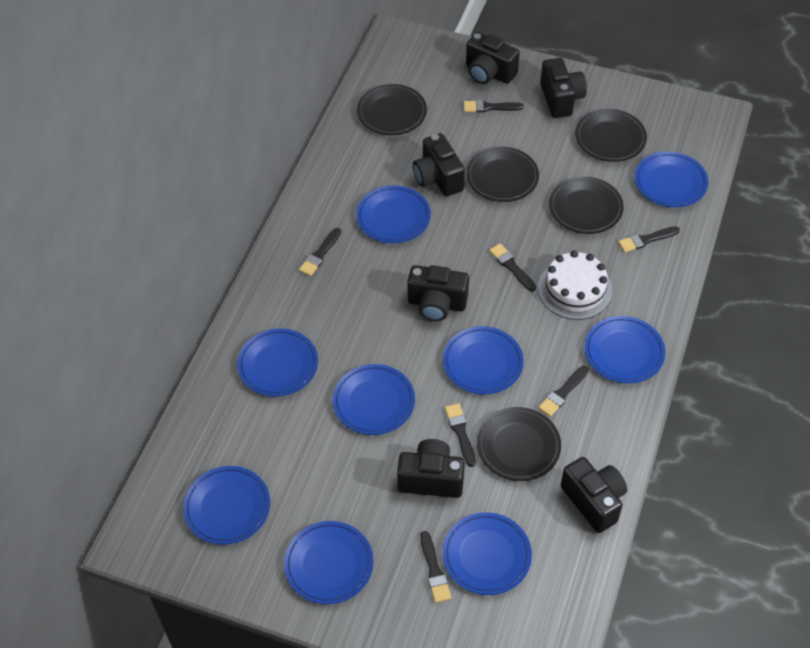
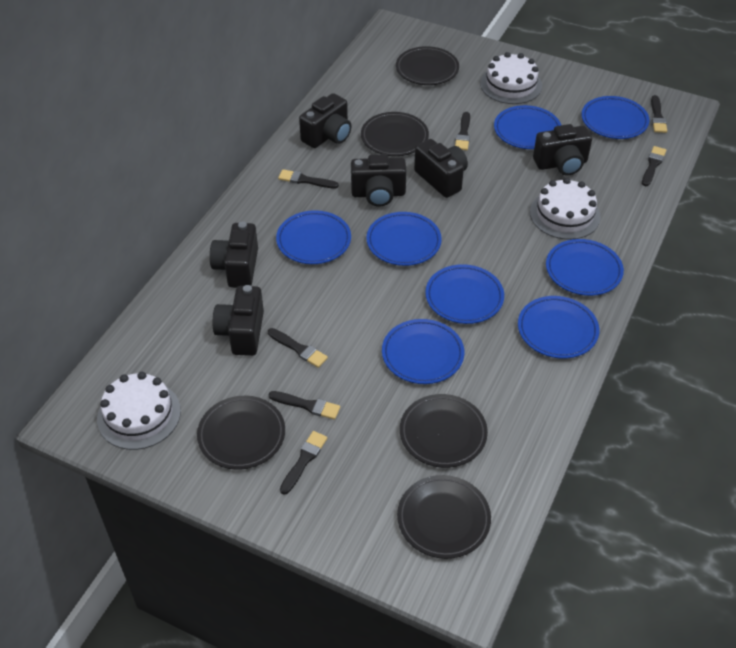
blue plate: [183,466,270,545] [237,328,318,397] [284,521,374,604] [333,364,415,435] [356,185,431,244] [443,326,524,394] [443,512,532,595] [585,316,666,384] [635,151,709,207] = 9 -> [276,210,351,264] [366,212,442,266] [382,319,464,384] [425,264,504,324] [494,105,561,149] [518,296,599,358] [546,239,624,296] [581,96,649,139] = 8
white cake: [538,250,613,320] = 1 -> [97,372,181,450] [480,52,542,104] [530,178,601,240] = 3

